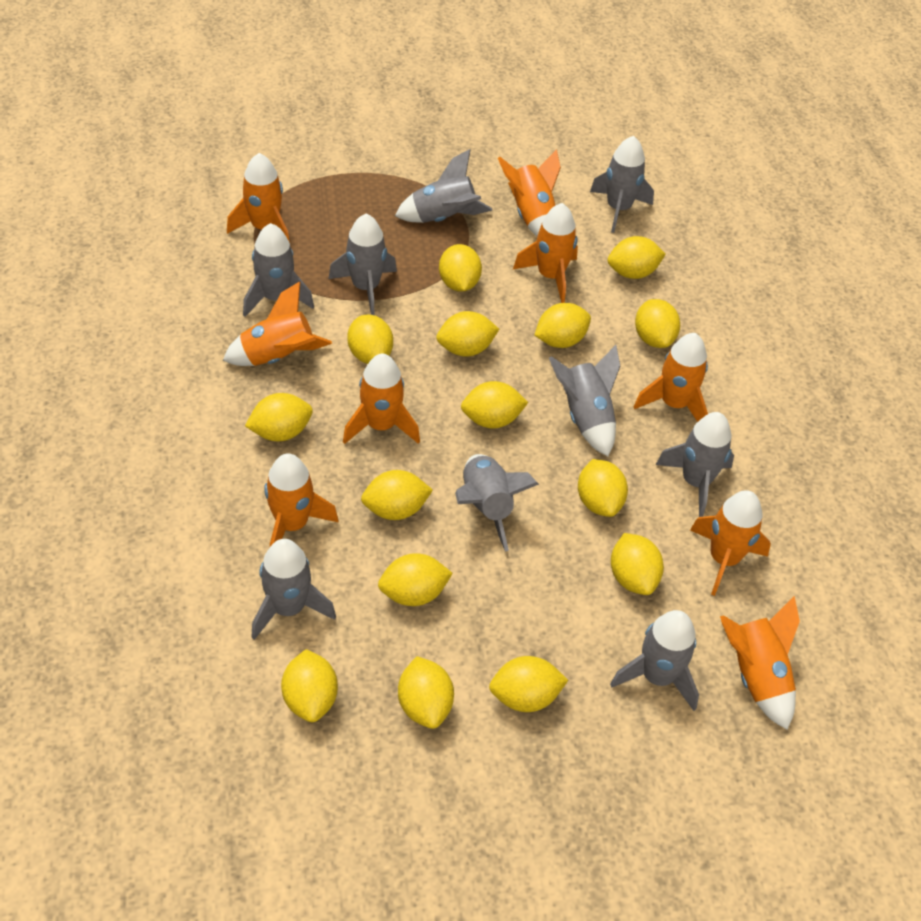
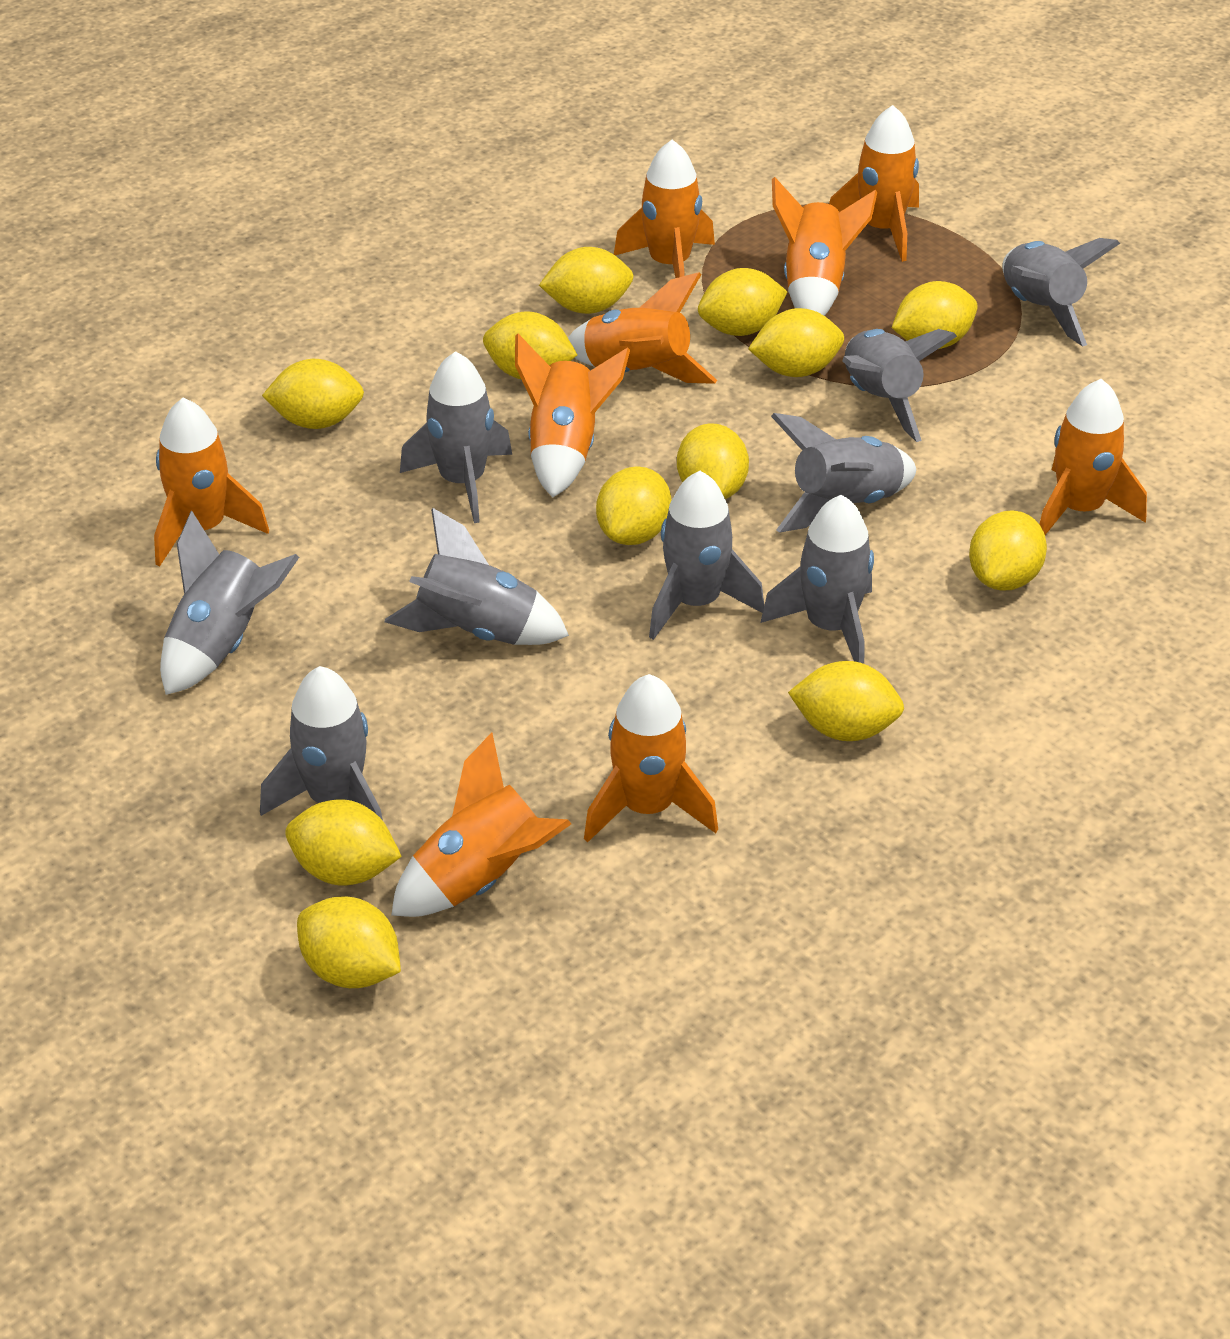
yellow lemon: [245,393,313,441] [281,649,338,722] [347,314,393,364] [361,470,433,520] [378,553,453,606] [398,656,454,729] [436,311,499,357] [439,244,482,292] [461,381,528,428] [489,656,568,712] [535,303,591,348] [578,459,628,517] [608,236,666,279] [611,533,664,595] [635,299,680,348] = 15 -> [262,359,364,429] [285,800,402,885] [297,896,401,988] [483,311,577,379] [539,247,634,314] [596,466,671,545] [677,423,749,499] [698,268,788,336] [748,308,844,377] [788,661,904,741] [892,281,978,349] [969,511,1047,591] = 12

